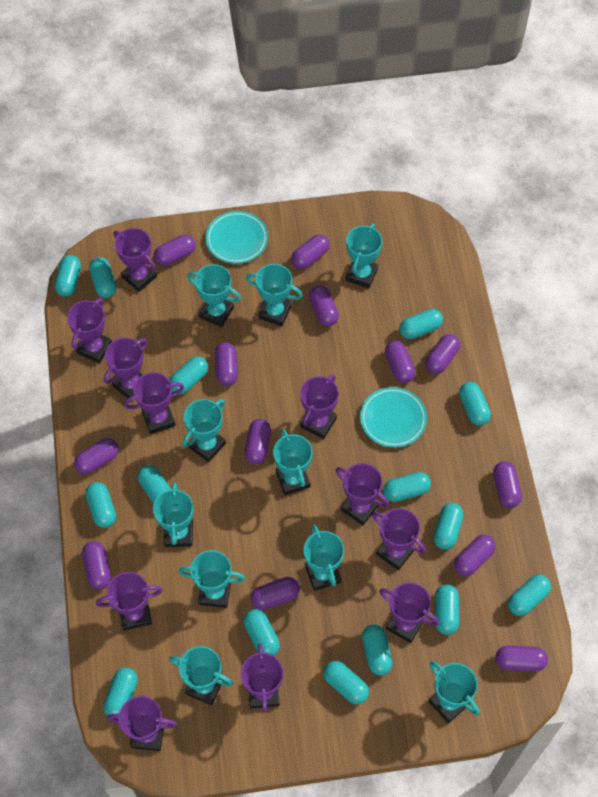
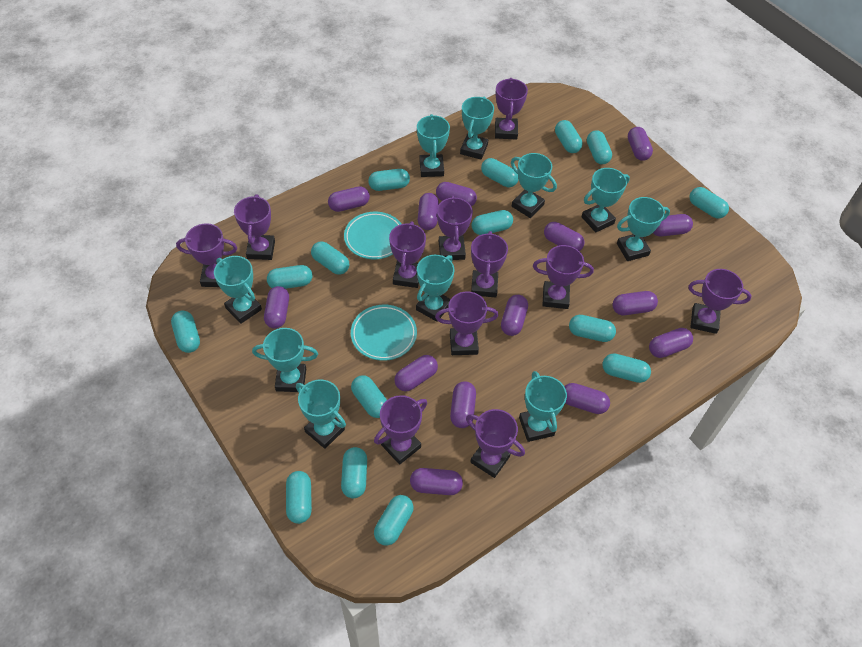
purple capsule: [74,438,119,475] [82,541,111,589] [154,235,195,266] [215,342,238,386] [245,419,271,464] [251,577,300,610] [291,234,330,269] [309,285,339,327] [385,341,416,383] [425,334,460,374] [454,535,496,576] [493,461,522,508] [495,646,548,672] = 13 -> [264,286,289,329] [328,186,370,212] [394,355,438,391] [410,468,463,495] [418,193,439,230] [436,182,477,207] [450,381,476,428] [501,295,528,336] [544,222,585,251] [564,383,610,414] [612,291,658,315] [628,127,653,161] [649,328,693,358] [653,214,693,236] = 14

